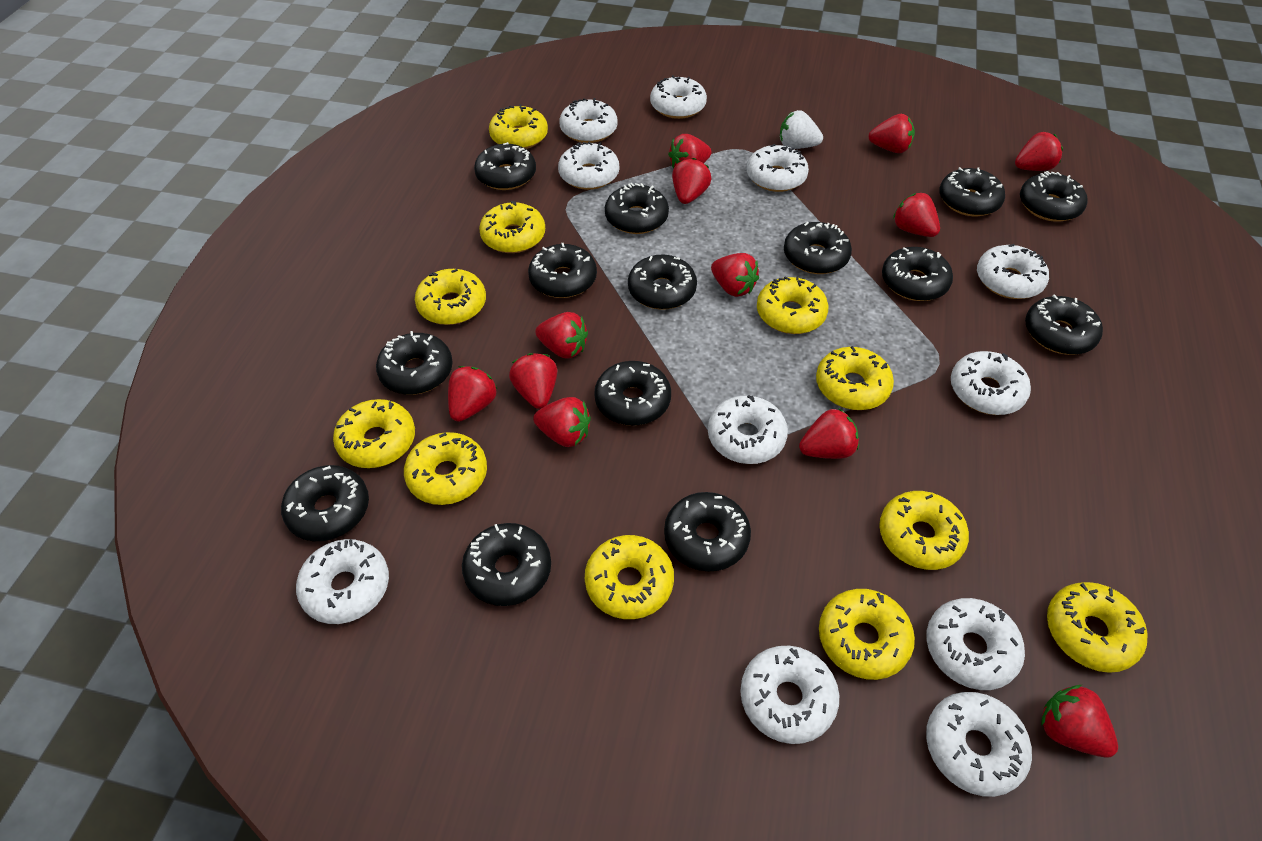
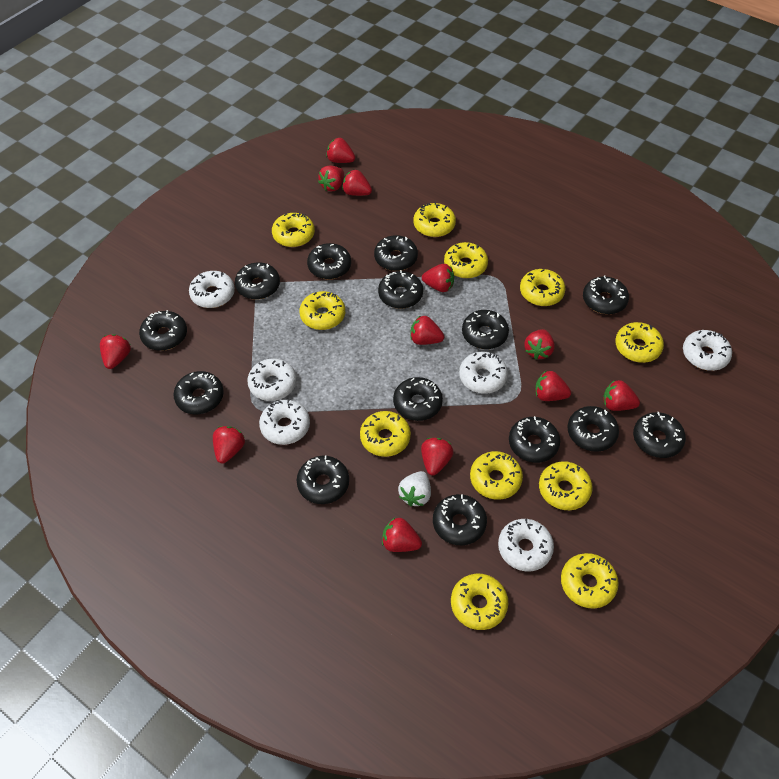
white donut: [296,539,389,624] [558,142,619,190] [559,98,618,143] [650,75,707,119] [708,395,788,464] [740,646,839,744] [747,144,809,192] [926,598,1025,690] [926,692,1032,797] [951,351,1031,415] [977,244,1049,299] = 11 -> [189,271,235,308] [247,358,297,401] [259,399,310,445] [459,352,508,394] [498,519,554,571] [683,330,732,371] = 6

